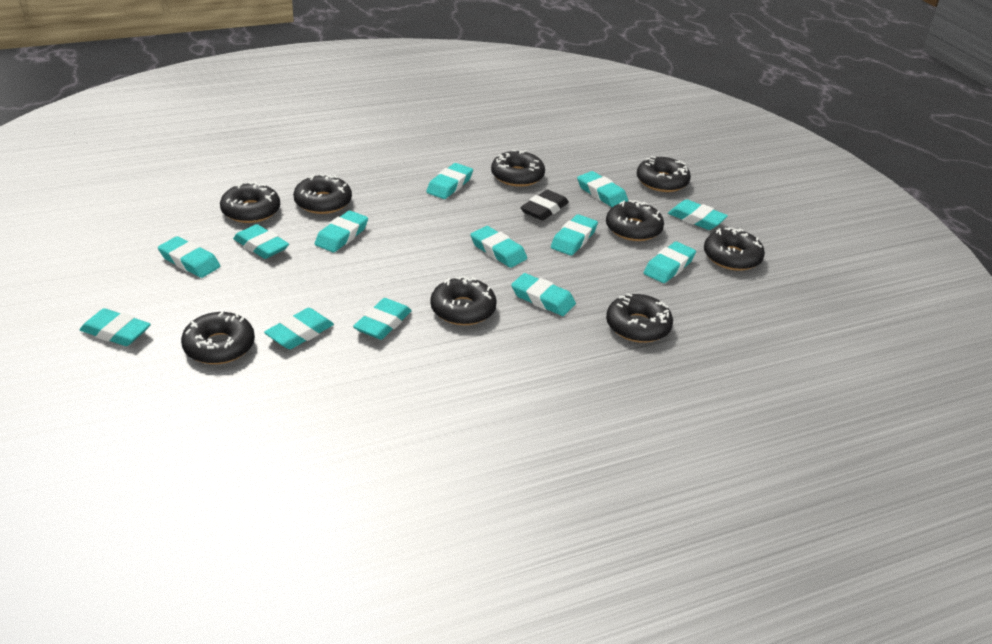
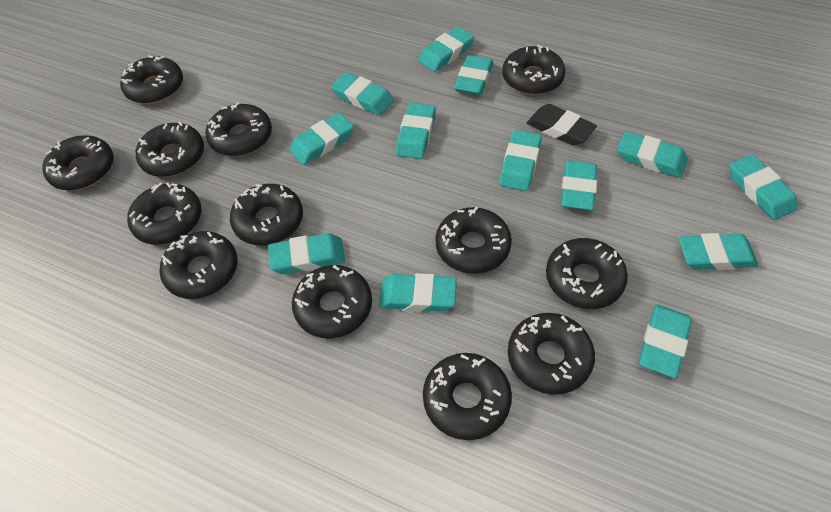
black donut: [181,312,255,364] [220,182,280,223] [293,174,352,214] [430,276,497,325] [491,150,545,187] [606,200,664,241] [606,293,673,343] [637,156,691,192] [704,228,765,271] = 9 -> [42,135,114,190] [120,55,183,104] [127,182,201,245] [136,122,204,177] [160,231,238,299] [205,102,272,156] [230,184,303,246] [292,265,372,339] [423,353,512,440] [435,207,512,274] [502,45,565,95] [508,313,595,395] [546,238,628,309] = 13

